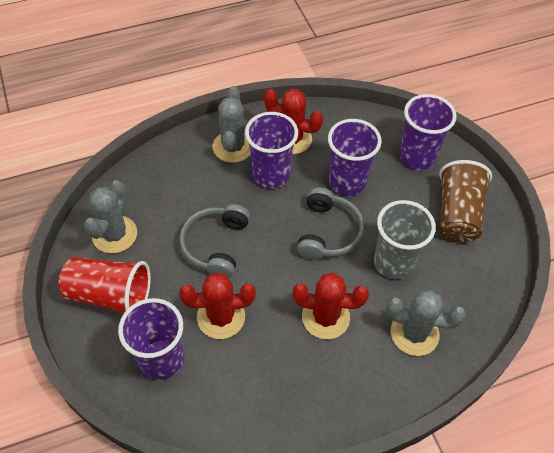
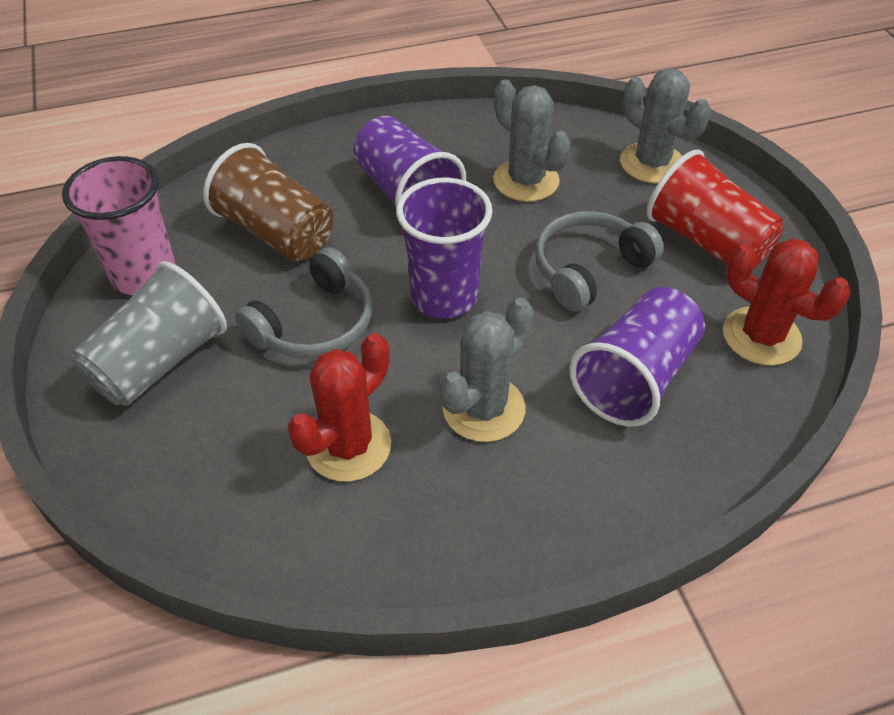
pink cup: none = 0 -> [62,156,176,295] = 1
purple cup: [118,298,184,380] [245,112,298,188] [328,119,382,196] [399,94,457,170] = 4 -> [353,116,467,206] [396,177,492,319] [569,287,705,427] = 3
red cactus: [179,272,256,339] [264,89,323,154] [293,273,369,339] = 3 -> [288,333,391,482] [723,238,851,366] = 2

